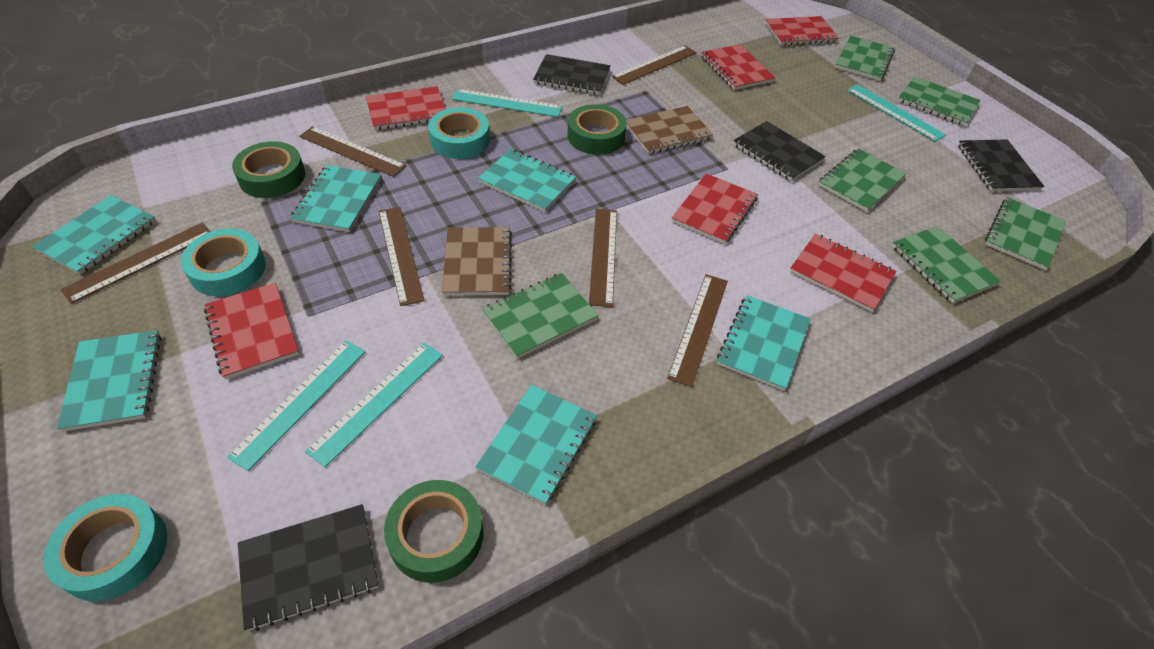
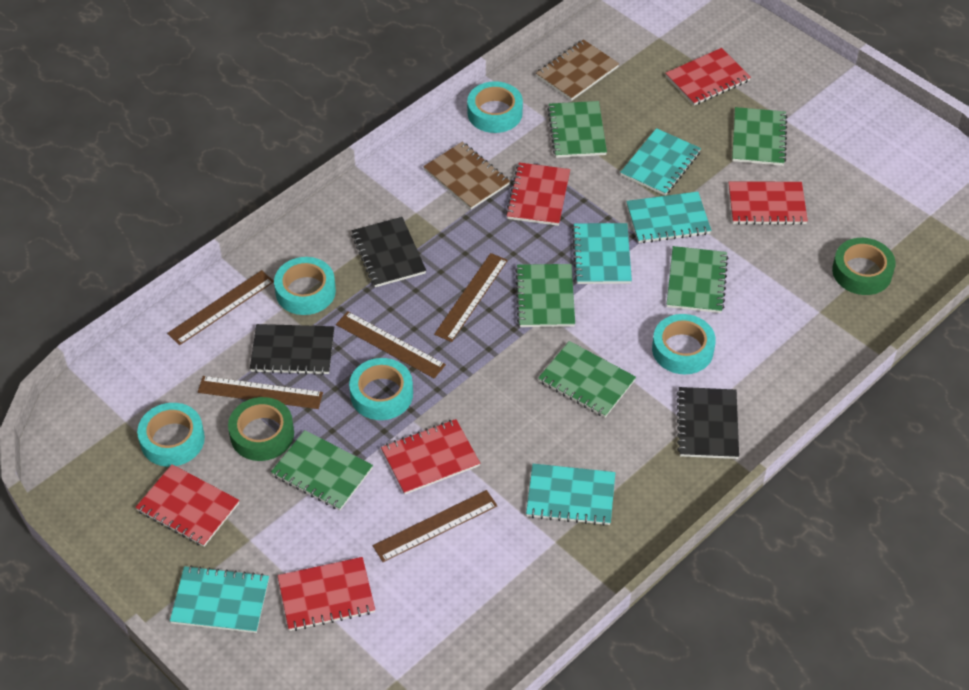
black notebook: [238,504,379,631] [533,54,610,95] [733,121,825,181] [958,140,1044,192] = 4 -> [250,324,334,375] [351,217,426,287] [676,387,739,459] = 3
brown ruler: [61,223,211,304] [299,126,406,177] [379,207,425,306] [589,209,617,307] [612,46,697,85] [667,274,728,387] = 6 -> [167,270,274,345] [198,376,323,409] [336,311,446,378] [373,490,497,562] [434,253,508,342] = 5
green tape: [232,141,305,198] [384,480,483,583] [567,104,627,155] = 3 -> [228,397,294,461] [832,238,896,295] = 2
turquoise notebook: [32,195,156,275] [57,330,161,432] [290,165,381,232] [475,385,597,505] [478,149,576,212] [717,295,811,391] = 6 -> [170,566,269,633] [526,464,616,526] [572,223,632,284] [620,128,701,196] [626,192,711,243] = 5
turquoise ruler: [227,340,366,471] [305,343,443,467] [452,89,562,117] [847,84,946,142] = 4 -> none = 0
turquoise tape: [44,494,167,602] [181,229,266,296] [428,107,490,159] = 3 -> [137,403,205,467] [274,257,336,315] [349,358,413,420] [467,81,523,133] [652,314,716,374] = 5

